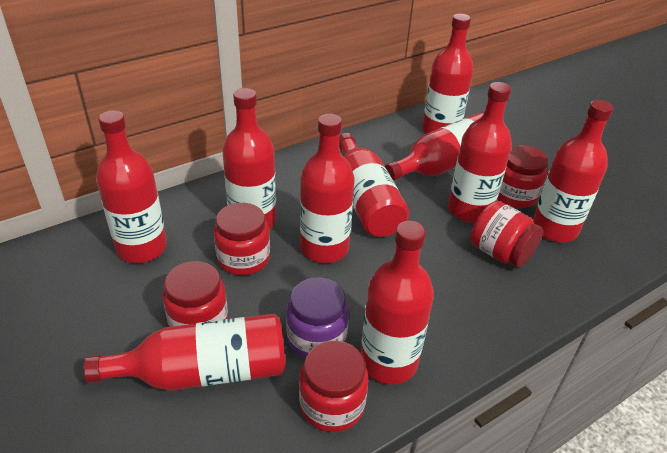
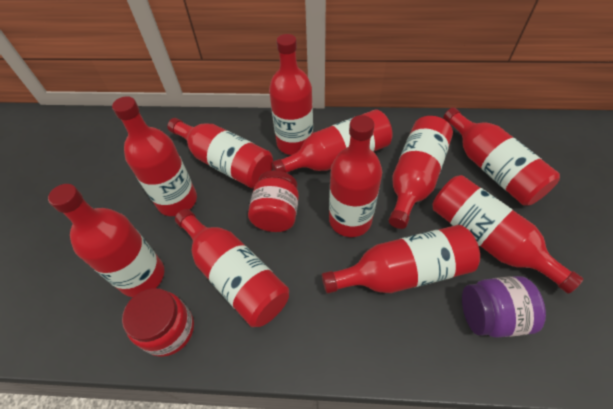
red bottle: [84,314,285,391] [96,110,167,263] [222,88,276,229] [300,114,354,263] [339,133,409,237] [361,221,434,384] [385,113,484,181] [422,14,474,134] [448,82,512,223] [533,100,614,242] = 10 -> [48,184,164,297] [112,96,197,216] [167,118,273,188] [175,209,289,327] [269,34,313,155] [272,109,393,173] [322,225,480,294] [329,115,382,237] [389,116,453,229] [432,175,583,294] [443,107,560,205] = 11
red jar: [163,261,228,327] [214,203,270,275] [299,341,369,432] [470,201,543,268] [497,145,548,208] = 5 -> [122,288,194,357] [248,170,299,232] = 2

